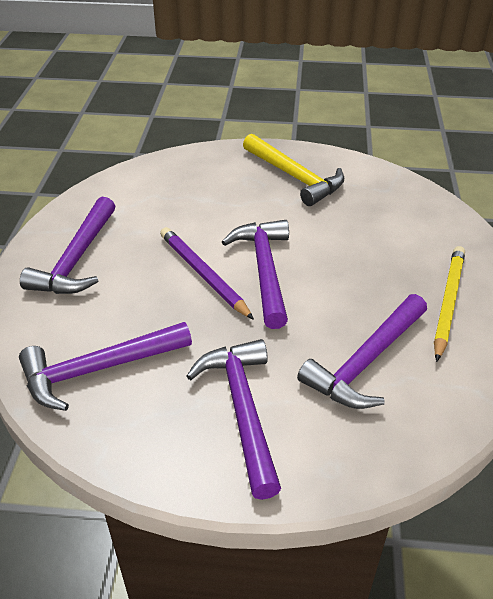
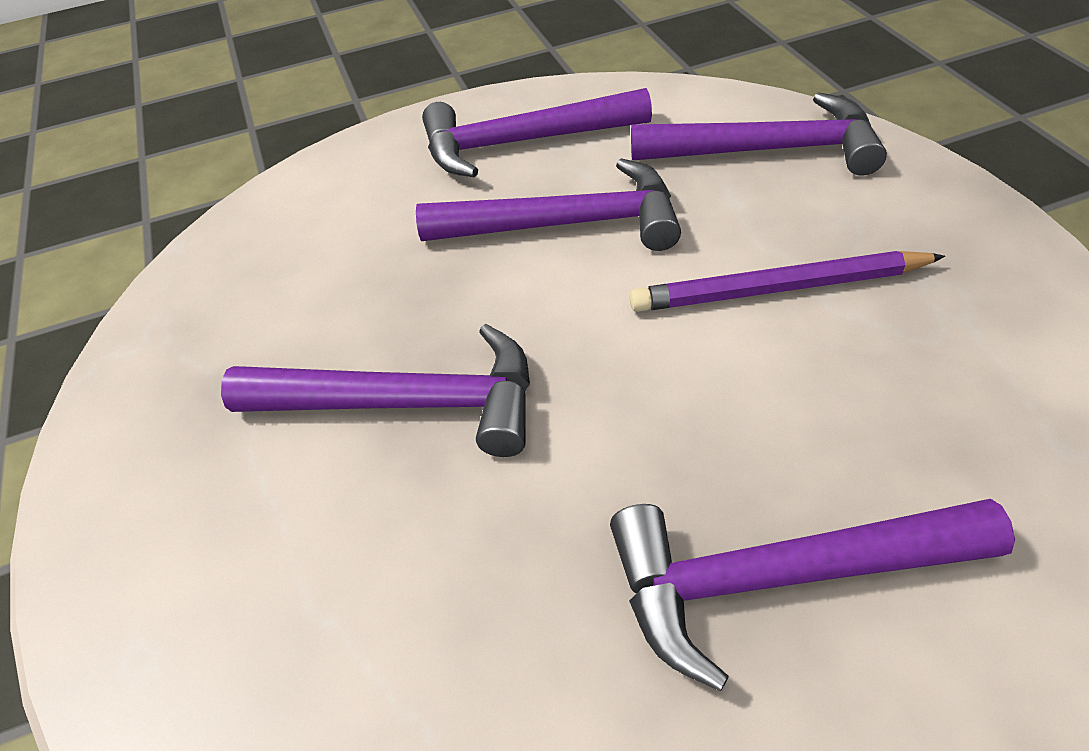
yellow hammer: [243,134,344,206] = 1 -> none = 0
yellow pencil: [434,246,465,362] = 1 -> none = 0

